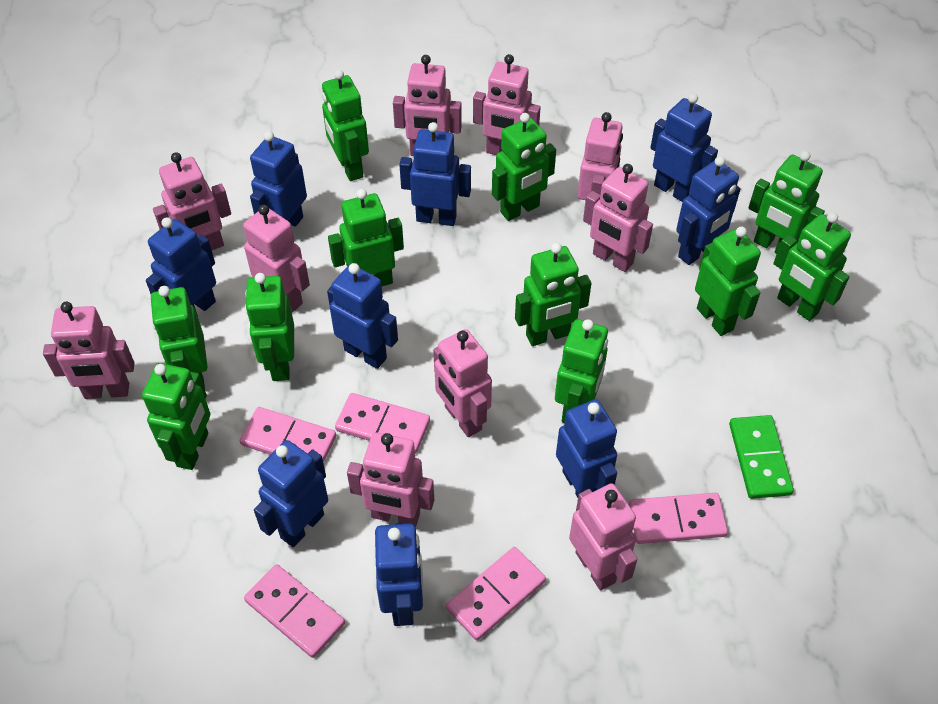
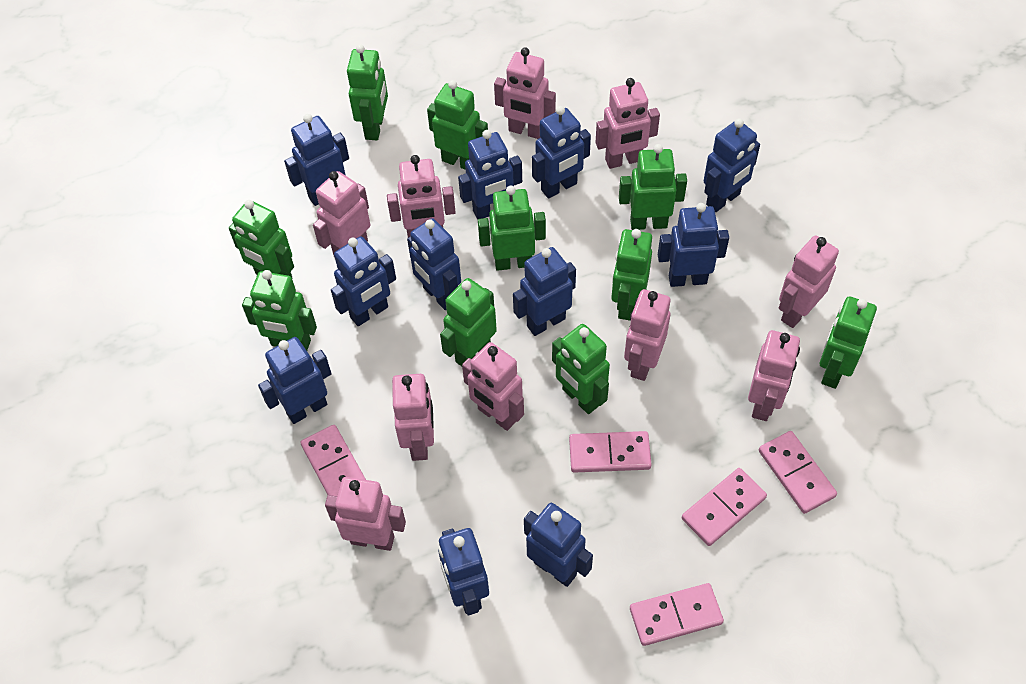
blue robot: [146,217,216,316] [250,131,307,227] [254,440,328,547] [327,263,398,369] [375,523,423,626] [399,122,471,226] [556,399,617,498] [650,93,718,202] [676,156,740,265] = 9 -> [258,337,332,424] [284,114,349,206] [331,236,396,326] [407,218,461,310] [438,528,489,615] [458,130,522,220] [513,247,576,336] [524,503,593,587] [532,106,591,199] [658,203,729,287] [704,118,760,212] = 11
green domino: [729,415,794,499] = 1 -> none = 0
green robot: [142,363,210,470] [151,286,208,389] [245,273,294,381] [322,70,369,181] [328,189,404,286] [492,113,556,221] [515,243,591,346] [555,319,608,423] [695,227,761,336] [748,151,825,254] [774,212,851,321] = 11 -> [229,200,294,279] [242,270,317,351] [347,44,388,141] [427,80,488,170] [440,278,497,366] [478,186,546,271] [552,324,610,414] [611,229,652,320] [619,144,687,230] [820,297,877,389] = 10

